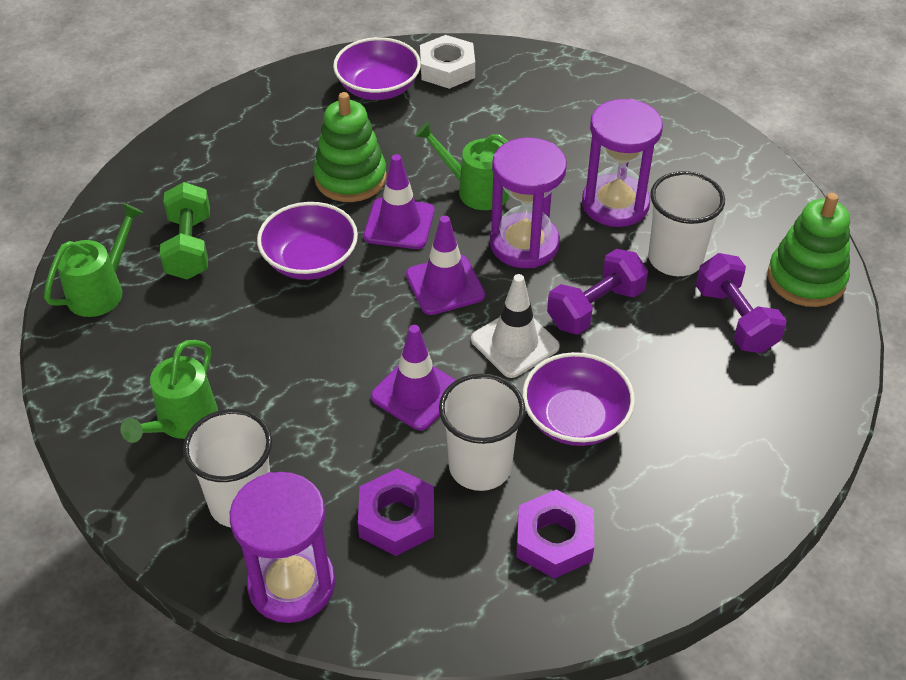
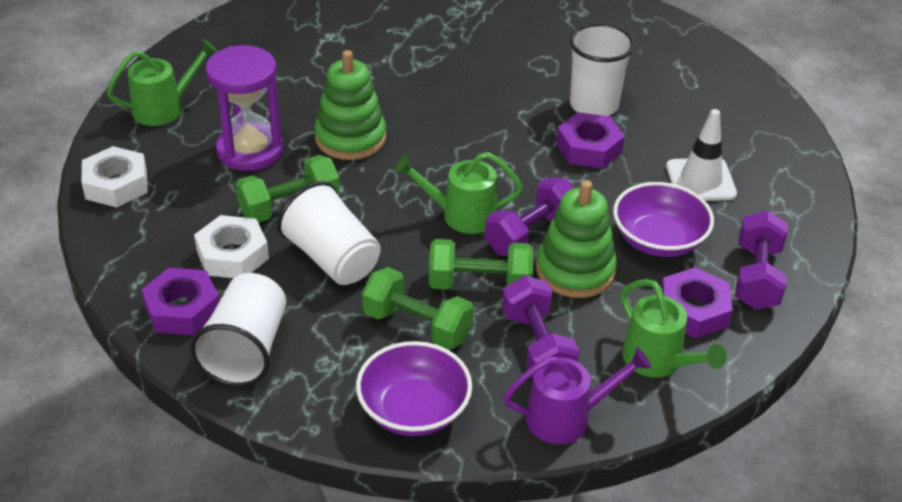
green dumbbell: [160,182,210,280] = 1 -> [235,155,340,223] [362,267,474,350] [429,239,533,289] = 3
purple bowl: [257,202,358,280] [333,37,421,100] [522,352,635,446] = 3 -> [356,341,472,436] [613,182,714,257] = 2
purple dumbbell: [547,249,648,335] [696,253,787,353] = 2 -> [485,177,574,256] [502,276,579,378] [735,211,788,310] = 3
purple hourglass: [230,472,335,623] [490,137,567,268] [582,99,663,227] = 3 -> [206,45,283,171] = 1
purple nut: [358,469,434,556] [516,489,594,579] = 2 -> [141,268,219,335] [556,112,625,168] [661,267,733,338] = 3
purple traffic cone: [364,154,434,249] [371,325,456,430] [406,216,485,315] = 3 -> none = 0
purple watering can: none = 0 -> [503,347,651,445] = 1
white nut: [420,35,475,89] = 1 -> [81,146,148,207] [194,215,269,278] = 2

